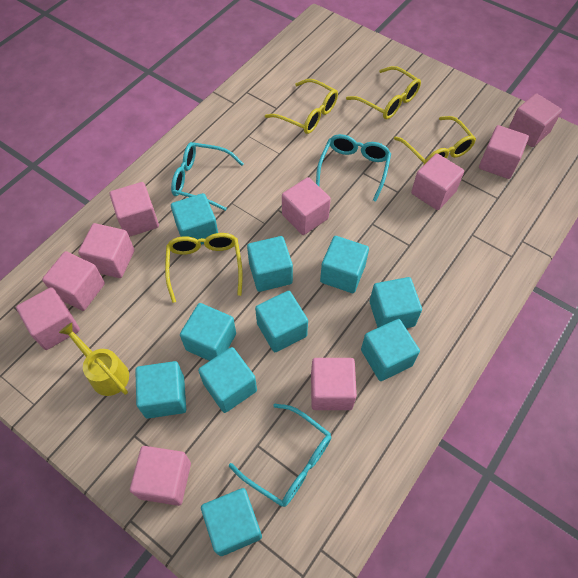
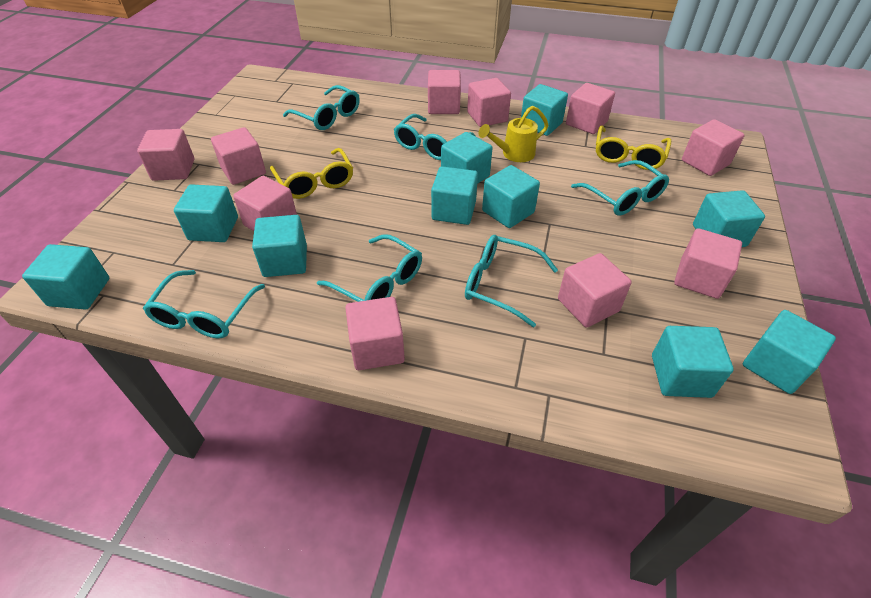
turquoise glasses: [171,142,244,211] [229,403,331,507] [316,134,391,202] = 3 -> [143,270,265,339] [283,85,360,130] [317,234,422,302] [394,114,476,160] [465,235,558,327] [571,160,669,215] = 6
yellow glasses: [165,233,243,303] [265,79,338,134] [346,66,421,119] [394,116,476,166] = 4 -> [270,148,353,199] [596,125,671,170] = 2

